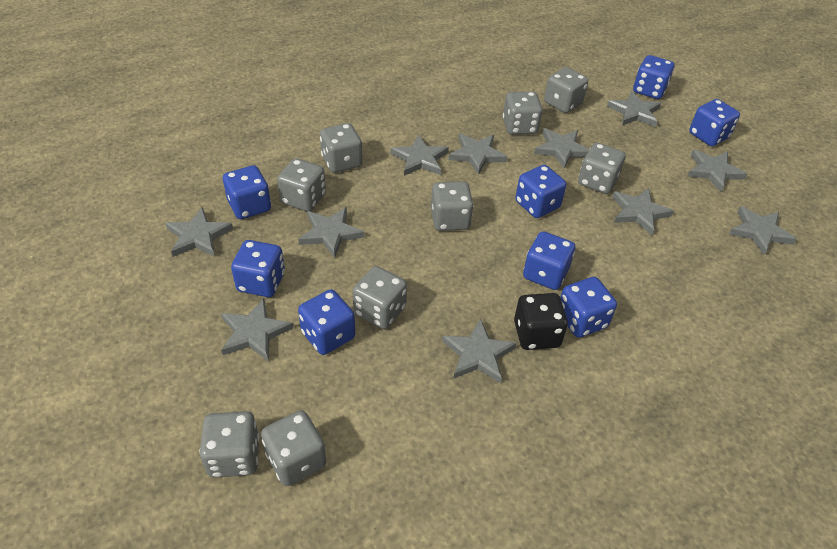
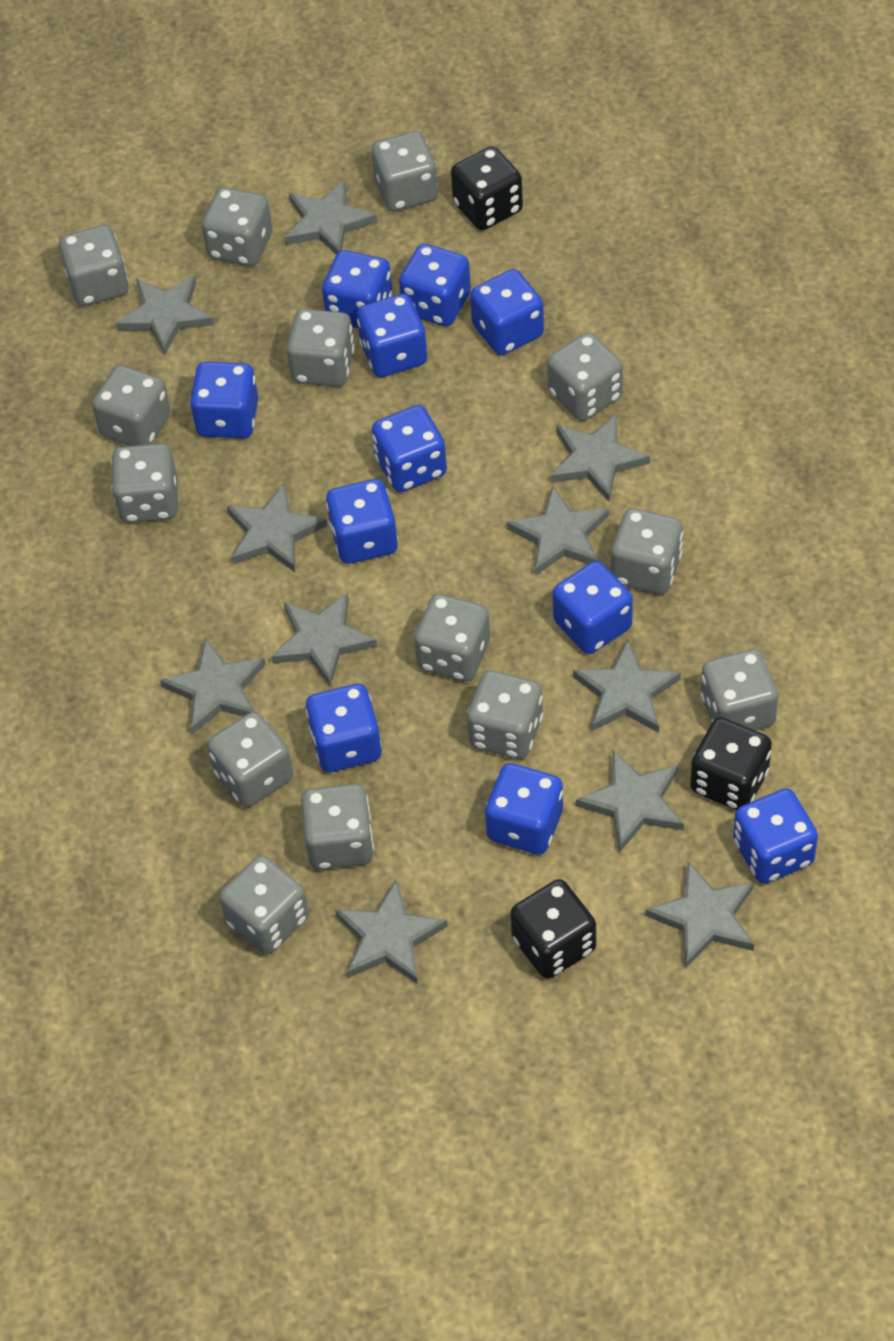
black dice: [514,293,568,350] = 1 -> [451,146,523,230] [510,879,596,979] [690,717,772,811] = 3
blue dice: [223,165,271,219] [231,240,285,297] [298,289,355,355] [515,165,566,218] [523,231,575,290] [560,277,617,338] [633,55,674,99] [689,99,740,146] = 8 -> [190,362,258,439] [306,684,382,772] [322,250,392,328] [326,479,398,564] [357,294,427,377] [372,405,447,492] [399,244,471,326] [470,269,544,355] [485,763,563,855] [552,561,633,654] [733,788,818,884] = 11
grey dice: [199,411,259,478] [261,410,326,486] [277,158,326,212] [320,123,362,173] [353,266,407,329] [431,181,474,231] [503,92,542,135] [544,67,588,113] [578,143,626,194] = 9 -> [59,225,129,306] [92,365,171,446] [111,443,178,523] [202,187,272,266] [207,712,293,807] [219,855,309,955] [287,309,354,387] [301,784,374,870] [371,131,438,211] [414,594,490,682] [467,670,543,759] [547,333,623,421] [611,508,683,594] [701,649,778,731] = 14

